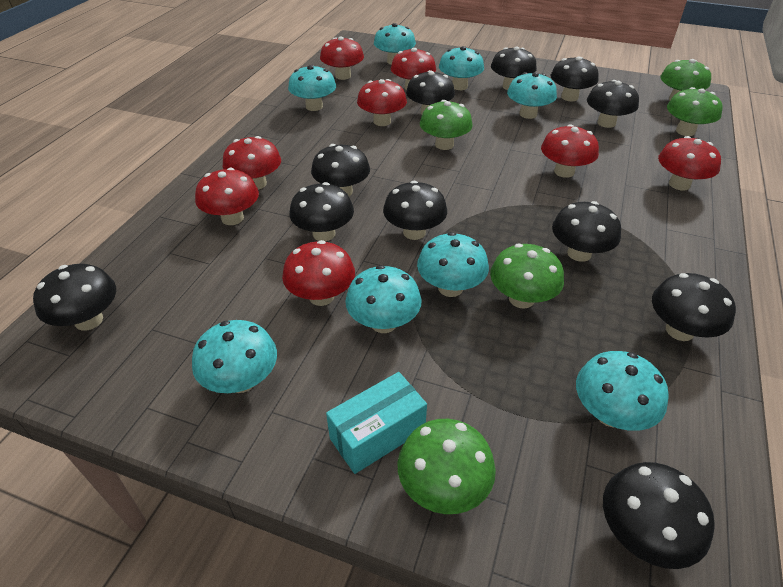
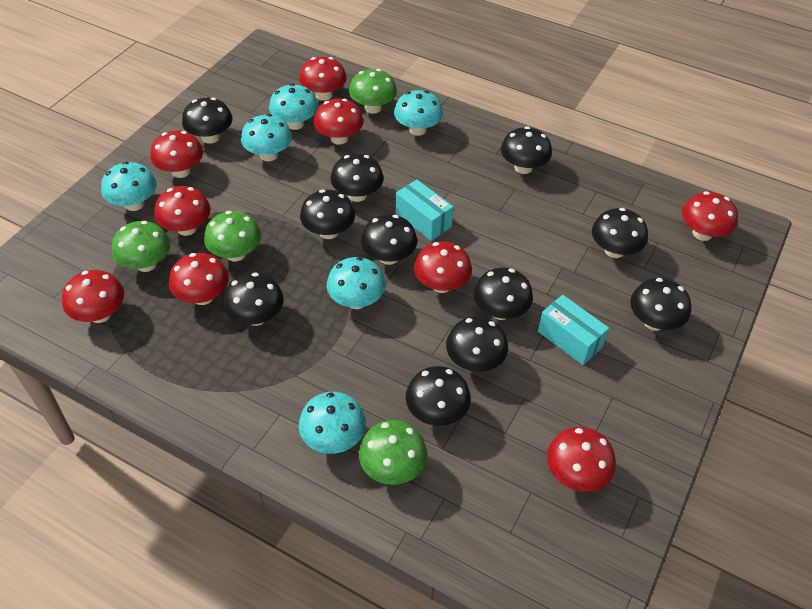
green mushroom: [398,419,496,514] [420,100,473,150] [490,244,564,309] [660,59,711,100] [667,87,723,136] = 5 -> [112,221,170,272] [204,211,261,262] [349,69,397,114] [359,420,427,485] = 4
red mushroom: [195,168,259,225] [223,136,281,190] [282,240,355,306] [320,37,364,80] [357,79,407,126] [391,48,436,90] [541,124,599,178] [658,136,721,191] = 8 -> [62,270,124,323] [150,130,203,178] [154,186,211,236] [169,253,229,305] [299,57,347,101] [314,99,363,145] [414,241,472,293] [547,427,616,492] [682,191,738,241] = 9
turquoise box: [326,372,427,474] = 1 -> [396,179,453,241] [538,295,609,365] = 2
turquoise mushroom: [192,320,277,393] [288,65,336,111] [345,265,422,333] [374,23,416,65] [417,232,489,297] [439,46,484,90] [507,72,557,119] [576,351,669,431] = 8 -> [101,162,157,211] [241,114,292,161] [269,84,318,130] [299,392,366,454] [327,257,386,309] [394,90,443,136] = 6

